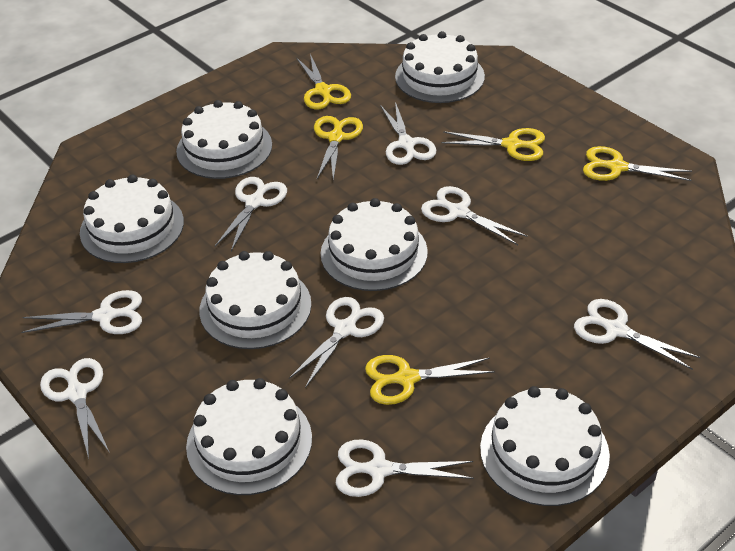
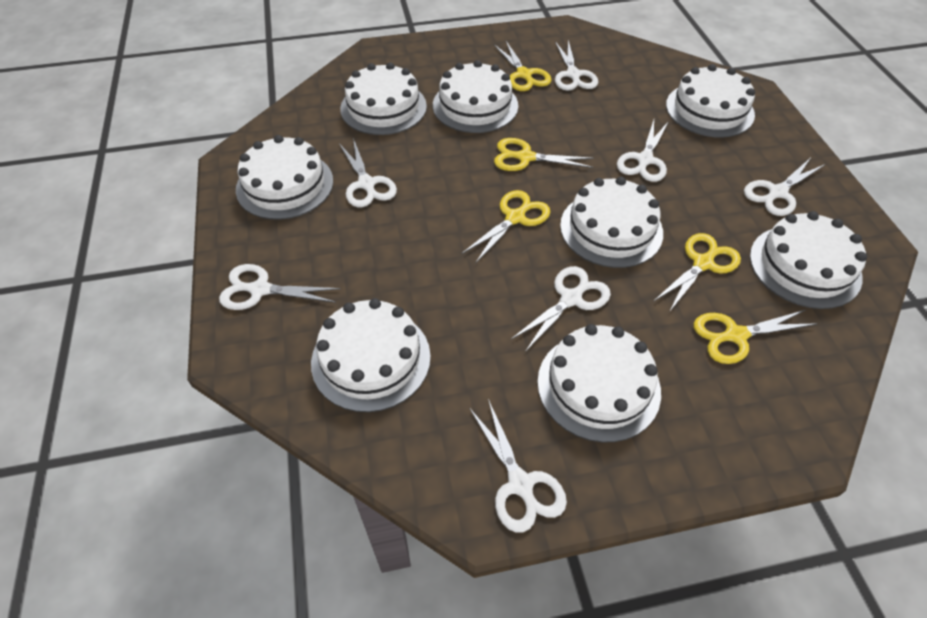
white cake: [80,175,184,263] [176,100,272,179] [186,378,312,495] [199,251,311,349] [321,198,428,291] [395,31,485,103] [480,386,610,506] = 7 -> [236,135,333,220] [311,298,431,412] [340,62,427,135] [433,60,518,133] [537,324,661,443] [560,177,663,268] [666,64,755,137] [750,211,867,309] = 8
white scissors: [21,290,142,334] [40,358,110,459] [215,177,287,251] [289,297,384,388] [335,439,474,497] [380,102,436,165] [421,186,528,245] [574,299,701,370] = 8 -> [219,264,341,310] [339,138,397,207] [470,399,567,533] [511,266,611,352] [555,40,598,91] [617,120,669,182] [744,159,825,216] = 7

